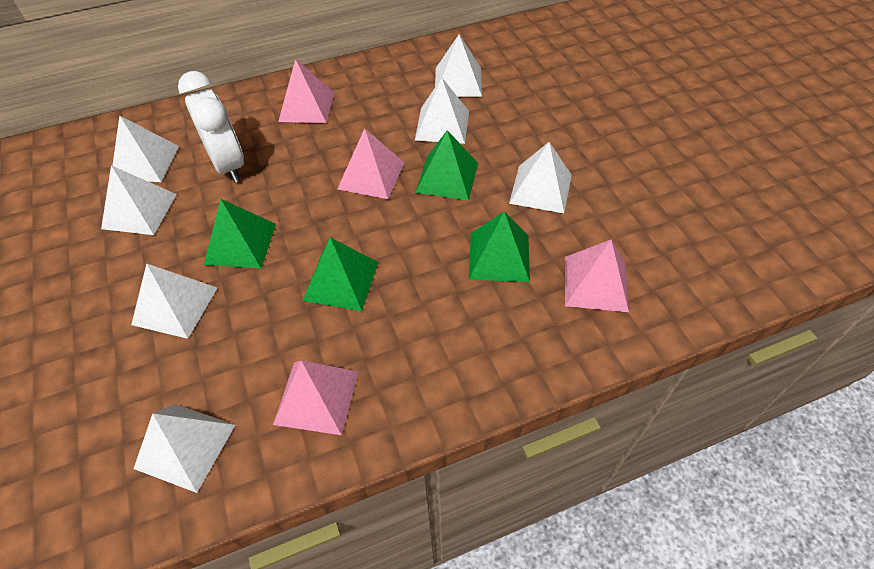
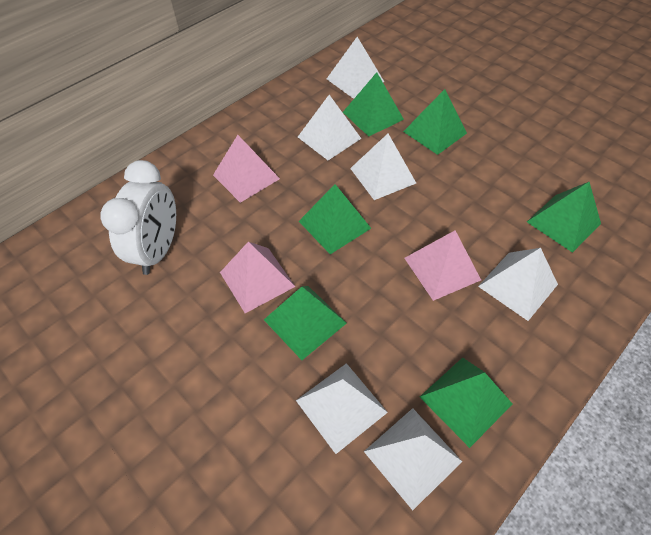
green pyramid: [204,199,276,269] [303,237,379,311] [415,130,478,201] [469,212,530,282] = 4 -> [264,286,347,360] [299,184,371,254] [343,72,404,137] [403,89,467,155] [420,358,512,448] [527,182,601,253] = 6
pink pyramid: [273,360,358,435] [278,59,334,123] [337,128,405,199] [565,240,629,312] = 4 -> [213,135,280,203] [220,242,295,313] [405,230,481,301] = 3
white pyramid: [101,165,177,235] [112,115,179,182] [131,263,217,339] [134,404,235,493] [415,78,469,144] [435,35,482,97] [509,142,572,213] = 7 -> [296,363,388,454] [298,95,361,160] [327,37,384,99] [350,134,416,200] [364,408,463,510] [478,248,558,321] = 6

